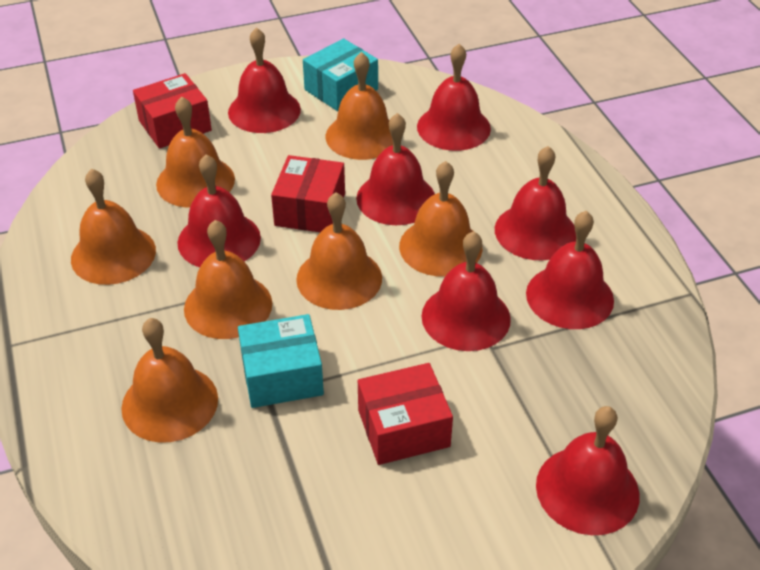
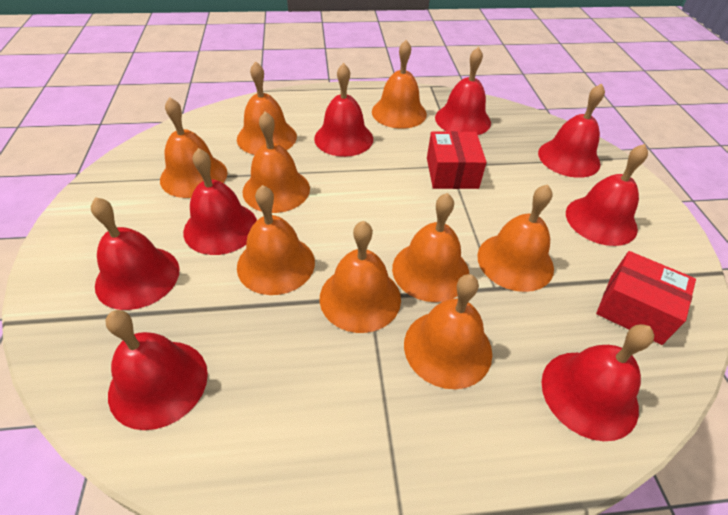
orange bell: [71,169,156,285] [121,318,218,443] [156,97,235,208] [184,220,272,339] [296,193,382,310] [326,52,393,160] [399,161,482,277] = 7 -> [160,97,228,198] [237,61,297,155] [237,185,315,295] [242,111,310,213] [320,221,401,333] [372,40,427,129] [392,193,469,302] [404,274,492,389] [477,184,554,292] = 9
red box: [133,73,212,149] [271,155,345,232] [358,363,453,465] = 3 -> [427,131,486,189] [596,251,696,345] = 2
turquoise box: [238,314,324,408] [303,39,378,111] = 2 -> none = 0

